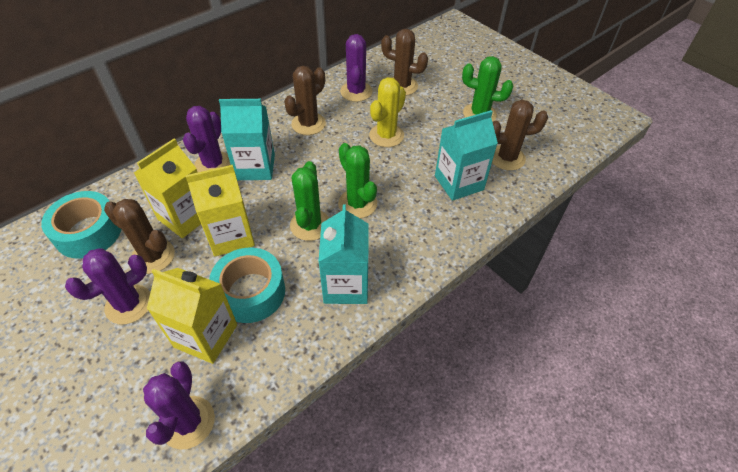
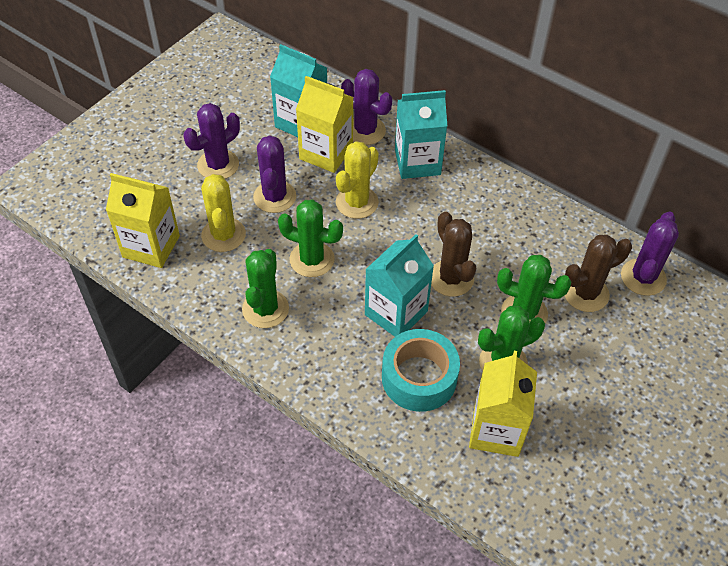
brown cactus: [104,199,175,274] [284,66,326,135] [381,29,428,95] [492,100,548,171] = 4 -> [431,212,476,296] [565,235,632,312] = 2
green cactus: [290,161,329,241] [338,143,377,218] [462,56,514,122] = 3 -> [242,249,289,328] [278,200,343,277] [478,306,545,371] [497,255,571,323] = 4
turquoise tape: [41,191,121,259] [209,248,285,323] = 2 -> [382,329,460,412] = 1
yellow cactus: [369,77,406,147] = 1 -> [201,174,246,252] [336,141,379,219] = 2

